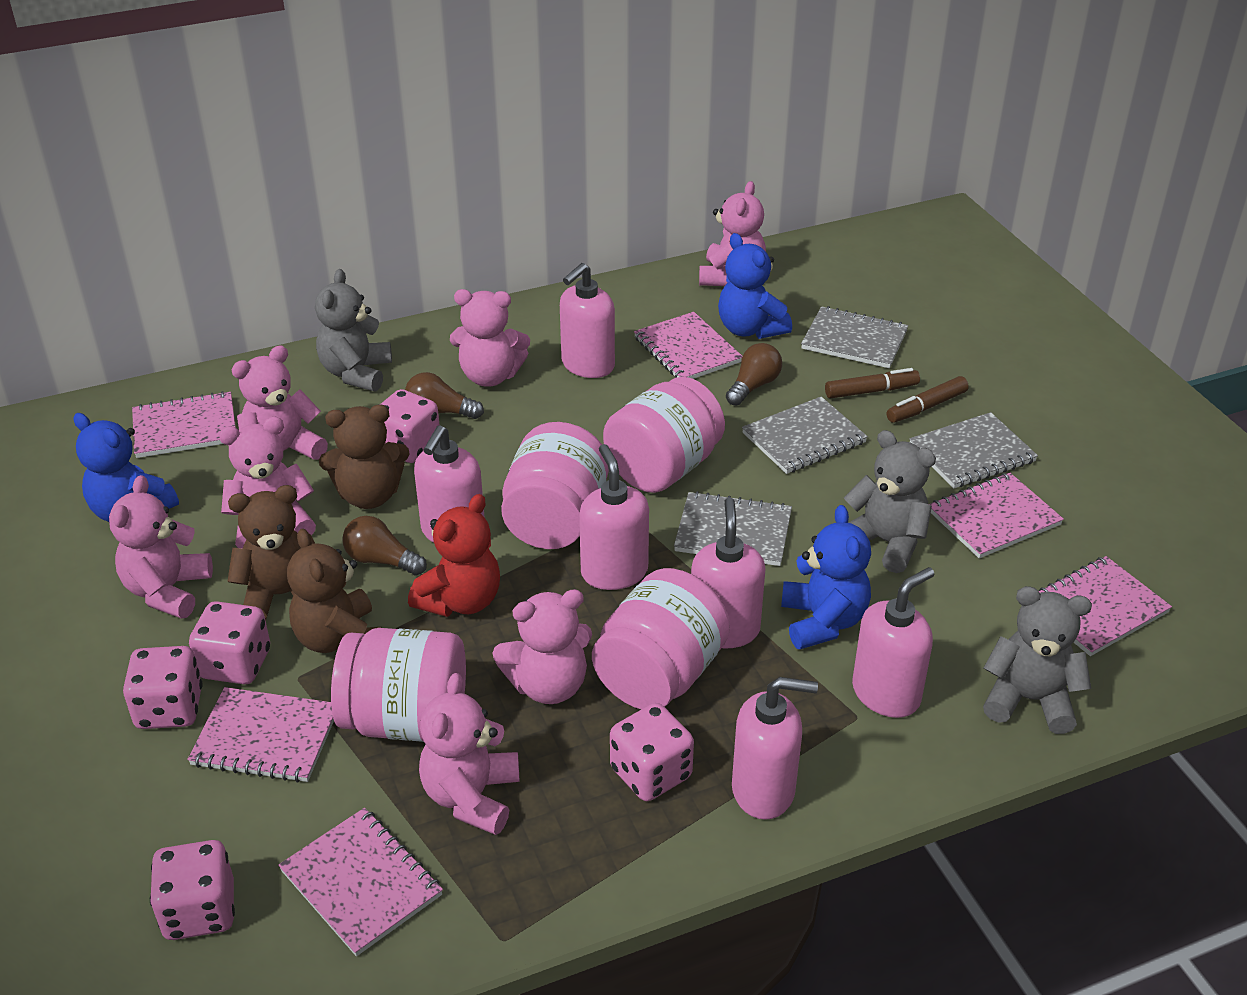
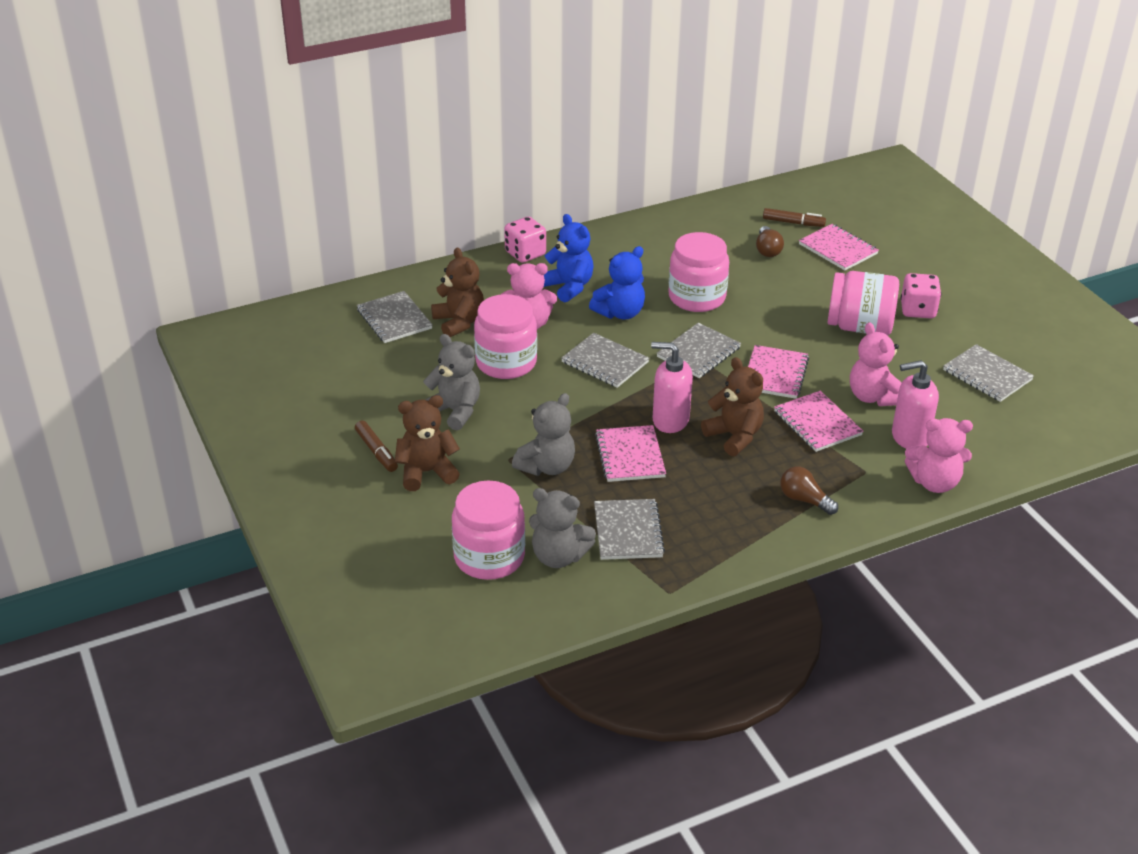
blue teddy bear: [74,413,179,522] [718,233,792,339] [781,505,871,650] = 3 -> [544,214,594,302] [589,246,645,319] = 2
brown light bulb: [342,516,427,576] [405,372,484,419] [726,343,782,406] = 3 -> [756,226,784,257] [780,466,838,515] = 2
grey notebook: [674,491,792,566] [742,397,868,474] [801,306,908,368] [909,412,1038,489] = 4 -> [357,291,433,343] [561,333,649,388] [594,499,665,560] [657,323,741,378] [943,344,1034,402] = 5
pink dice: [123,646,203,729] [150,840,235,940] [189,601,270,684] [380,389,440,463] [610,703,694,801] = 5 -> [504,217,546,263] [901,273,941,318] = 2
pink notebook: [132,391,236,458] [187,687,334,783] [278,808,443,956] [634,312,743,379] [929,473,1064,558] [1039,556,1172,656] = 6 -> [595,425,666,482] [748,345,809,399] [774,391,863,452] [799,224,879,270] = 4
pink soap dispenser: [414,425,485,543] [560,263,615,378] [579,444,649,590] [691,497,766,649] [732,677,818,820] [852,567,934,718] = 6 -> [651,342,693,433] [892,360,939,449] = 2
pink teddy bear: [109,475,213,619] [219,417,316,549] [232,345,328,460] [419,673,519,835] [450,289,530,387] [492,589,592,704] [699,181,766,286] = 7 -> [500,263,557,329] [850,322,902,406] [905,418,973,493] = 3
red teddy bear: [408,494,500,617] = 1 -> none = 0

